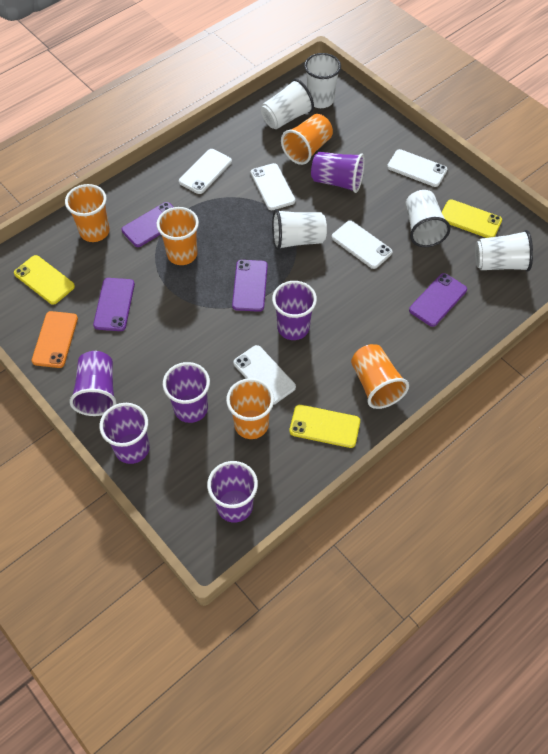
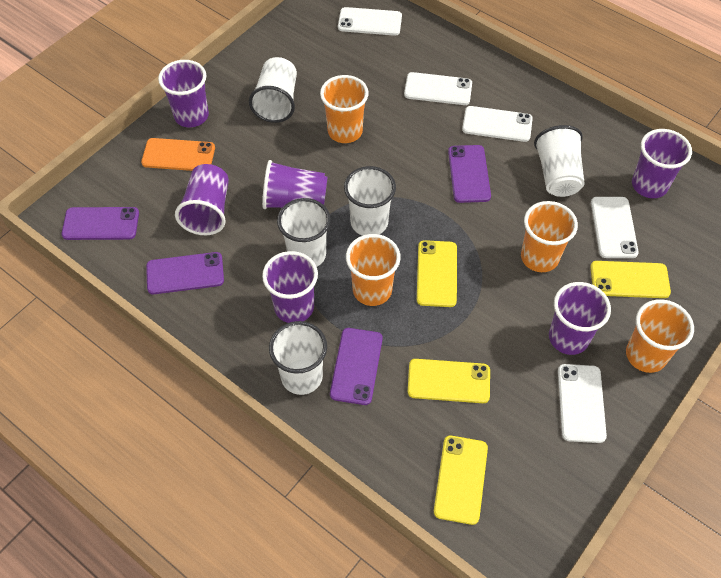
orange cup: [65,184,110,242] [156,207,199,265] [226,378,274,439] [281,114,333,165] [351,344,409,409] = 5 -> [320,75,369,143] [346,234,401,306] [521,201,578,272] [626,299,694,373] = 4
yellow phone: [14,255,75,305] [289,405,360,448] [442,199,502,238] = 3 -> [408,359,490,403] [417,240,457,307] [434,436,488,525] [590,261,671,298] = 4

